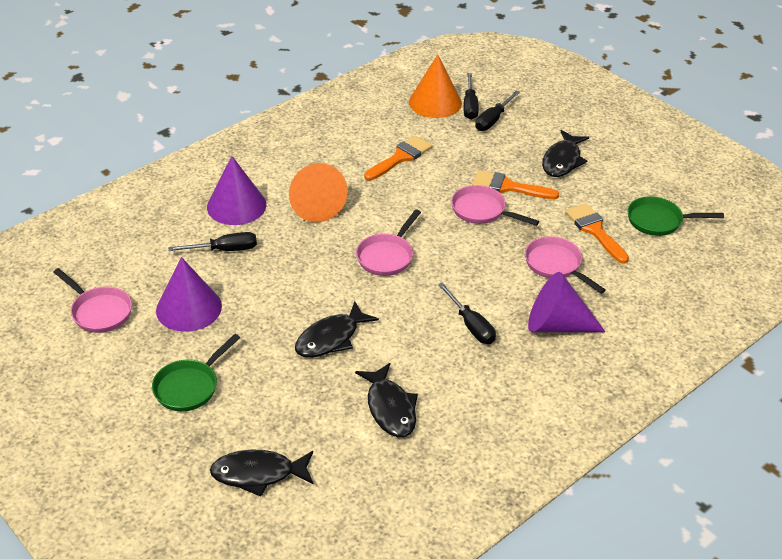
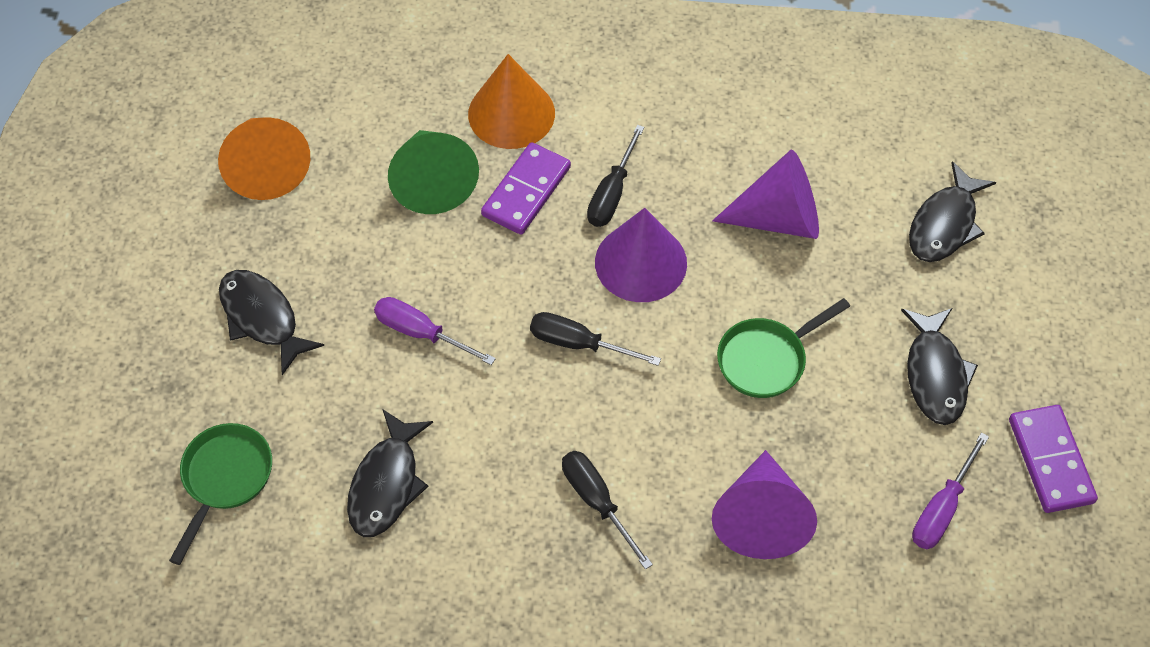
black screwdriver: [168,232,257,251] [438,283,496,344] [464,73,479,120] [475,90,520,131] = 4 -> [530,312,661,366] [562,451,653,570] [587,125,644,227] = 3
green cone: none = 0 -> [388,130,479,214] = 1
orange brush: [364,135,432,181] [472,170,559,199] [565,203,629,264] = 3 -> none = 0
pink pan: [53,268,132,333] [356,209,421,276] [451,185,539,226] [525,236,606,294] = 4 -> none = 0
purple domino: none = 0 -> [481,142,571,234] [1009,405,1098,513] = 2
purple screwdriver: none = 0 -> [374,297,496,365] [912,432,989,549] = 2

